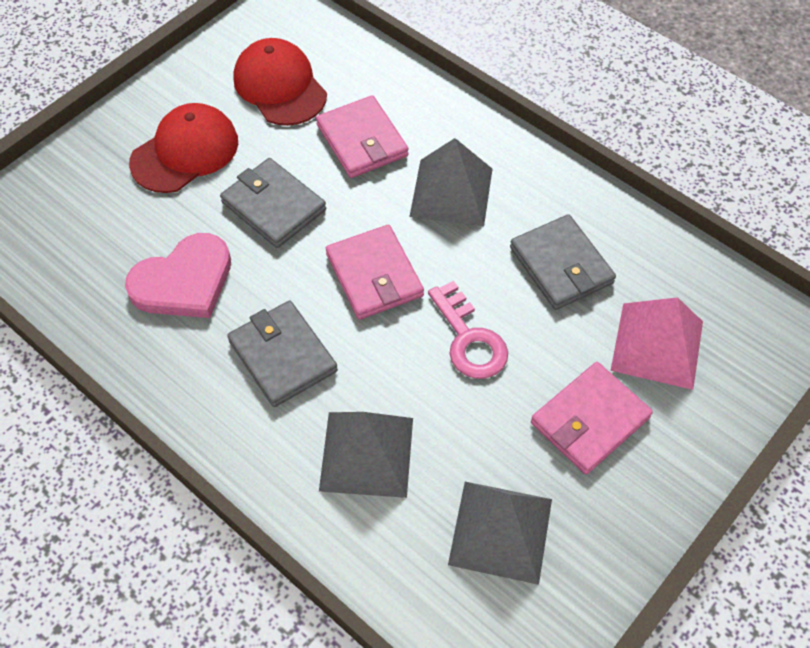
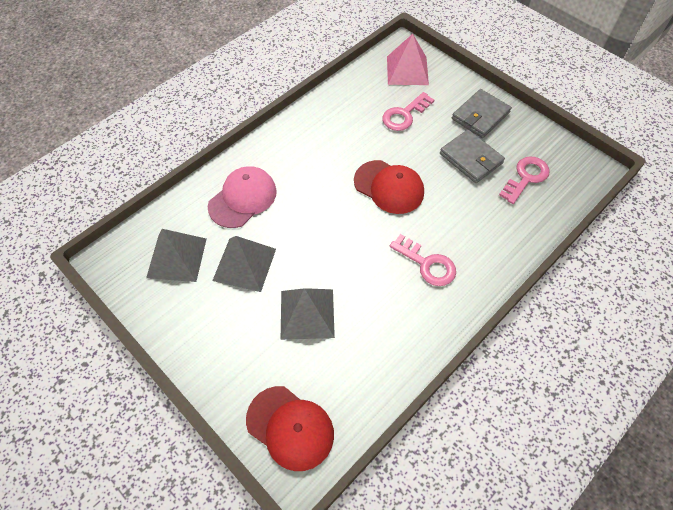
grey wallet: [220,158,326,248] [227,300,338,407] [510,214,616,310] = 3 -> [440,129,505,183] [452,89,512,138] = 2
pink cap: none = 0 -> [208,166,277,228] = 1
pink heart: [125,233,231,318] = 1 -> none = 0
pink key: [428,281,508,379] = 1 -> [382,92,434,131] [390,234,456,286] [499,156,550,204] = 3
pink wallet: [316,95,409,178] [326,225,424,320] [531,362,653,474] = 3 -> none = 0

